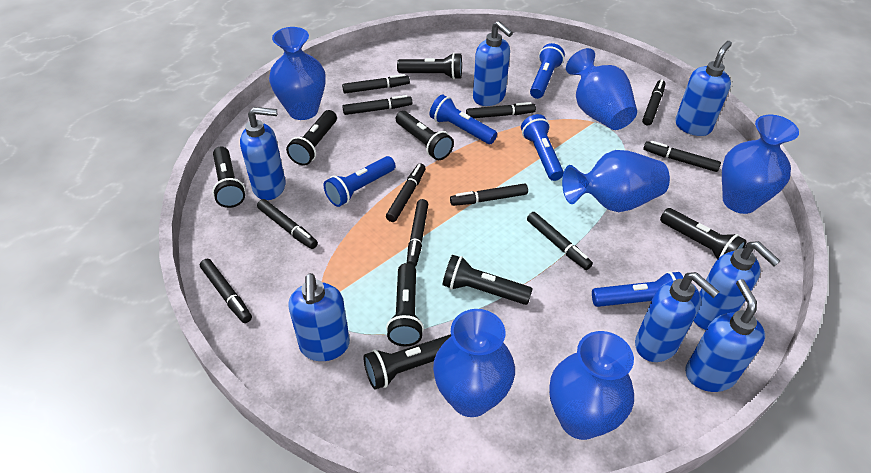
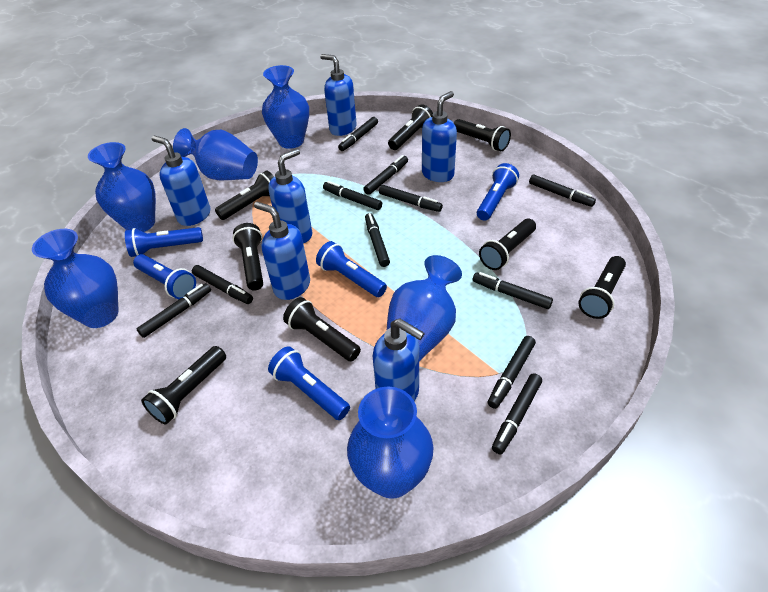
blue soap dispenser: [240,107,286,200] [288,273,350,361] [473,21,513,106] [635,272,719,362] [675,41,732,136] [685,279,765,392] [694,241,780,330] = 7 -> [152,136,210,226] [254,202,310,300] [268,148,312,243] [320,54,357,136] [373,318,425,401] [422,91,457,182] = 6

